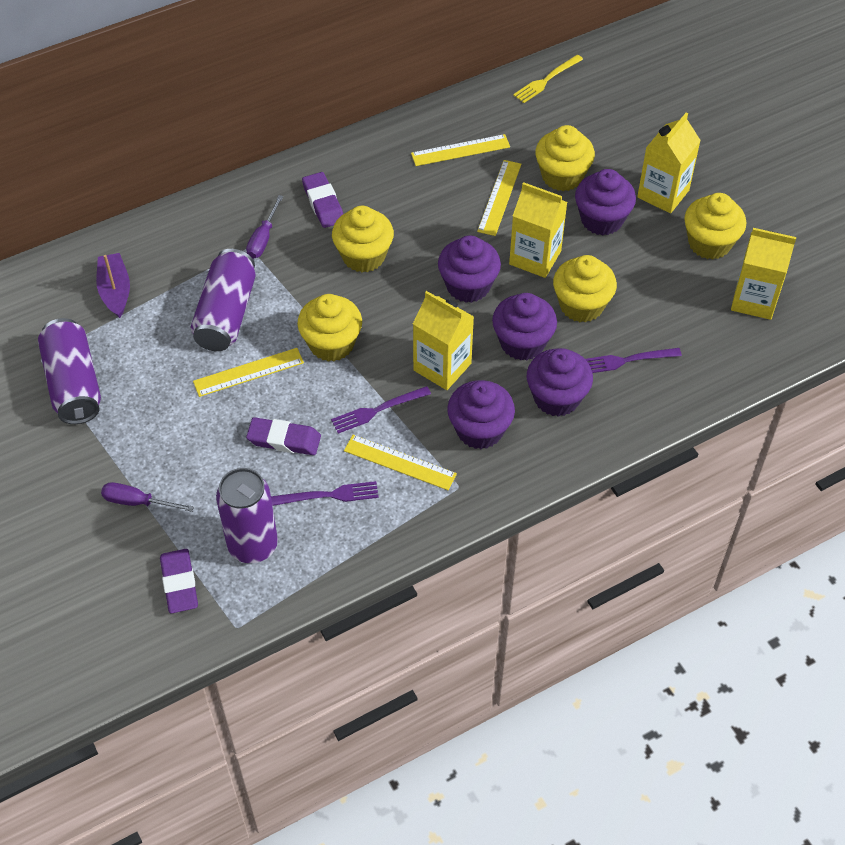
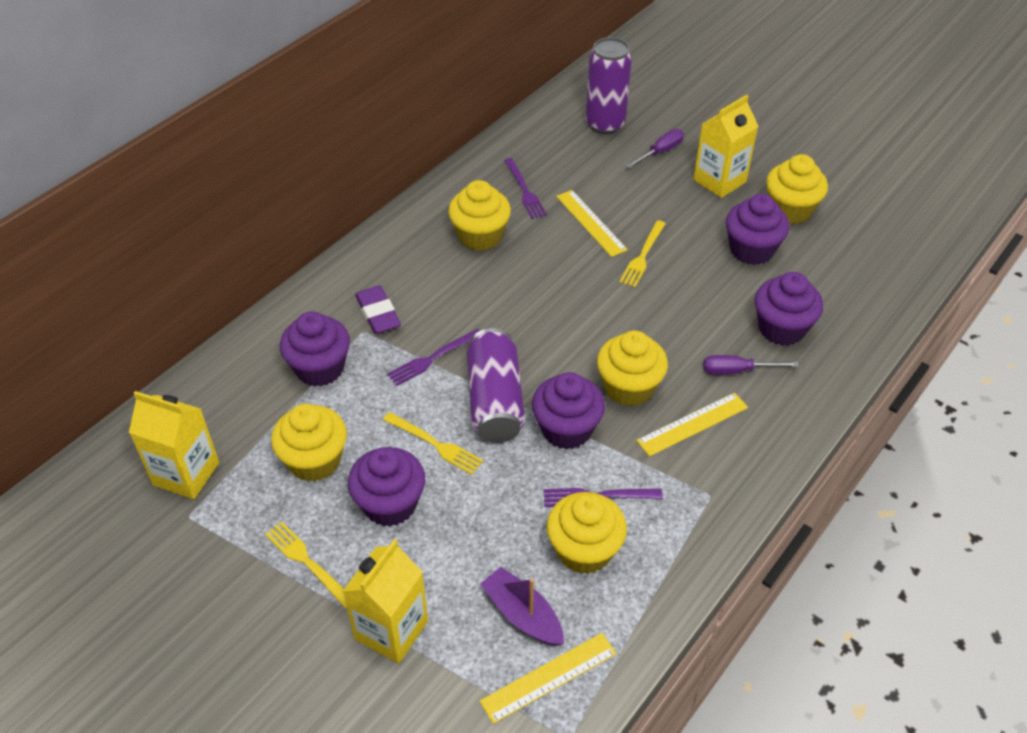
purple can: [38,318,101,424] [191,249,256,351] [216,468,278,563] = 3 -> [467,328,525,443] [586,37,632,134] = 2
purple eraser: [160,549,198,613] [246,417,321,455] [302,172,343,228] = 3 -> [355,285,401,334] = 1
yellow carton: [413,291,474,390] [509,182,567,278] [637,113,701,213] [731,228,796,320] = 4 -> [129,391,219,499] [342,539,428,664] [693,95,758,198] = 3
yellow fork: [513,55,583,103] = 1 -> [265,521,347,609] [383,412,483,475] [619,220,666,287] = 3
yellow ruler: [193,348,304,397] [344,435,457,491] [411,134,510,166] [477,160,521,236] = 4 -> [480,633,617,724] [556,190,628,257] [636,393,748,457] = 3

